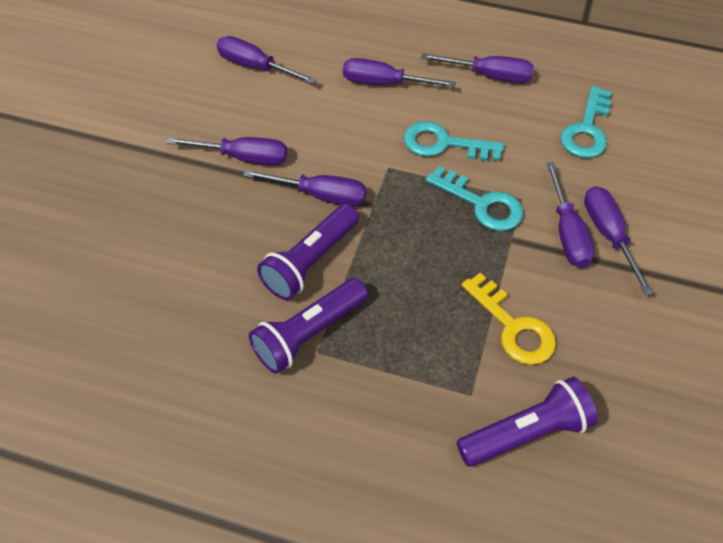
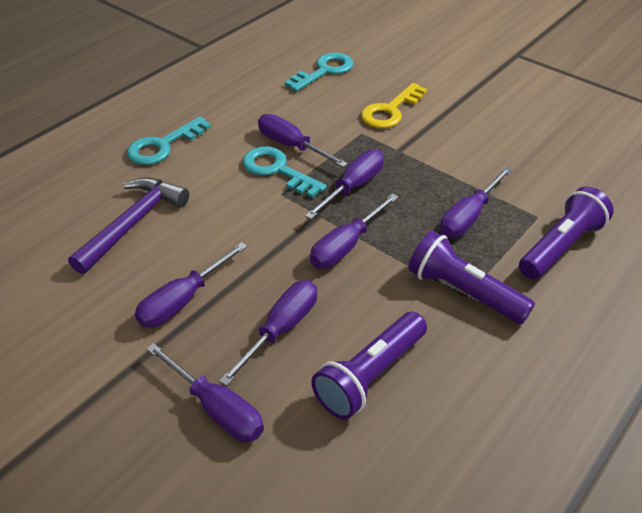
purple hammer: none = 0 -> [68,178,189,274] = 1

